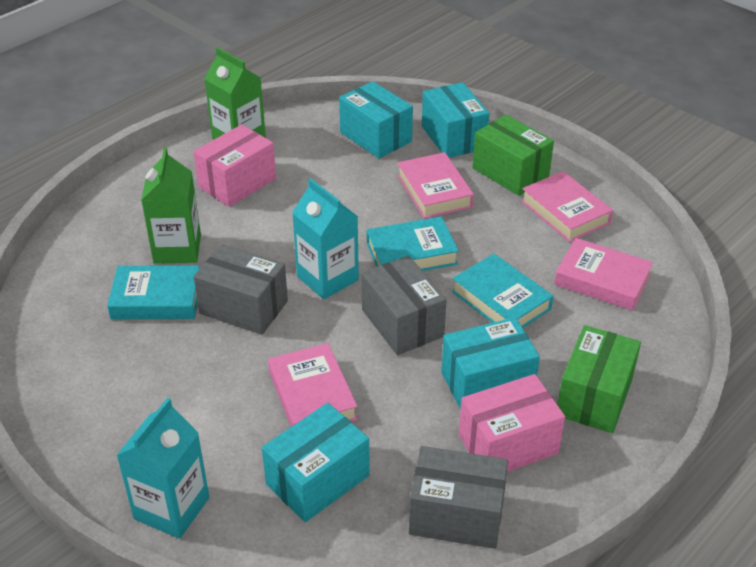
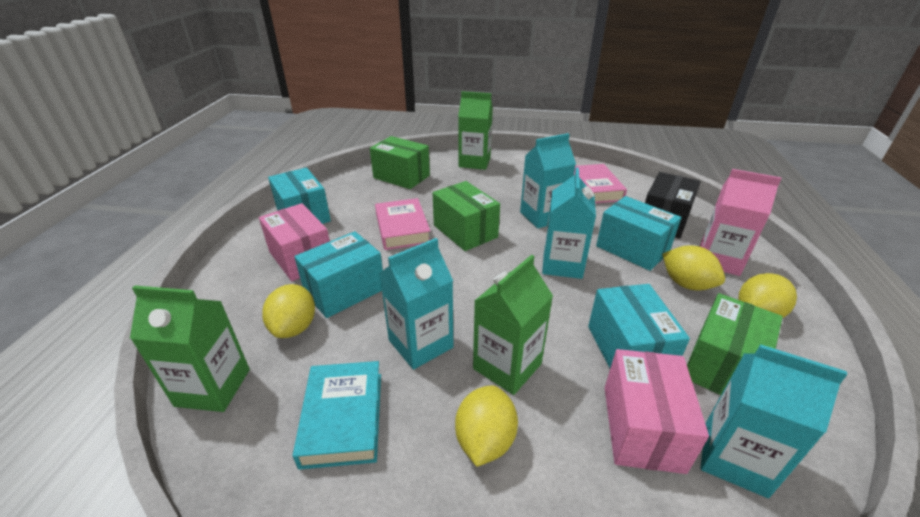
black box: none = 0 -> [645,172,701,239] = 1
green box: [472,115,554,196] [557,325,641,433] = 2 -> [370,136,430,189] [433,181,500,251] [687,293,783,395] = 3
green carton: [141,148,201,264] [204,47,266,140] = 2 -> [130,285,250,412] [458,91,493,170] [473,255,553,395] = 3
grey box: [194,244,288,335] [362,256,446,355] [409,446,508,549] = 3 -> none = 0
pink book: [268,343,358,427] [397,152,474,219] [521,171,613,242] [554,238,653,311] = 4 -> [375,198,430,250] [574,164,627,203] = 2
pink carton: none = 0 -> [700,169,782,276] = 1
turquoise book: [107,265,200,319] [367,216,459,271] [452,254,553,328] = 3 -> [293,361,381,470] = 1
turquoise carton: [116,398,209,539] [292,178,359,299] = 2 -> [379,238,453,370] [520,133,576,228] [542,168,596,279] [700,344,847,498] = 4
yellow lemon: none = 0 -> [262,284,315,338] [455,385,518,467] [662,245,725,291] [738,273,797,318] = 4

